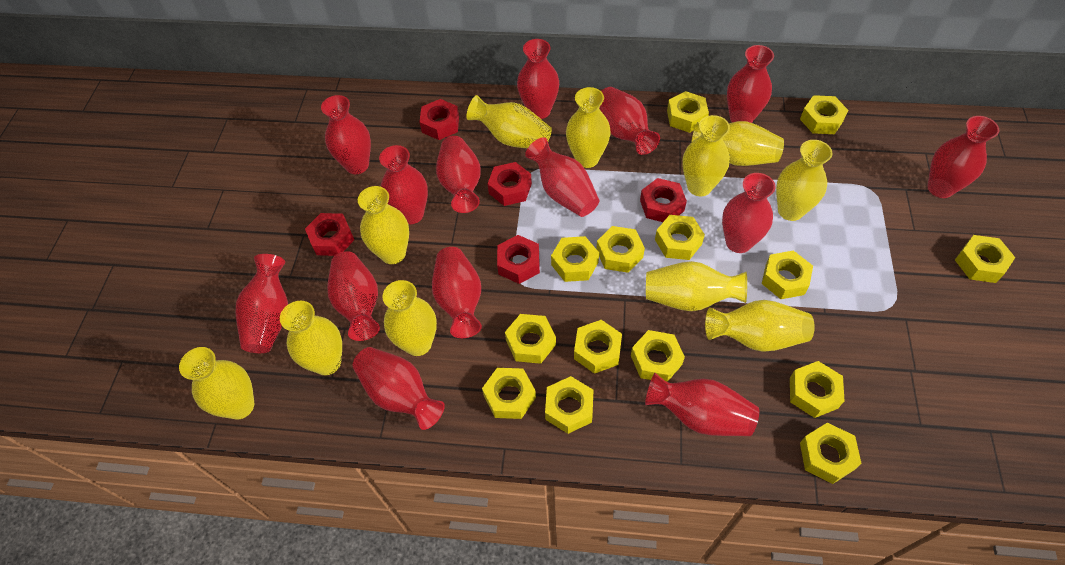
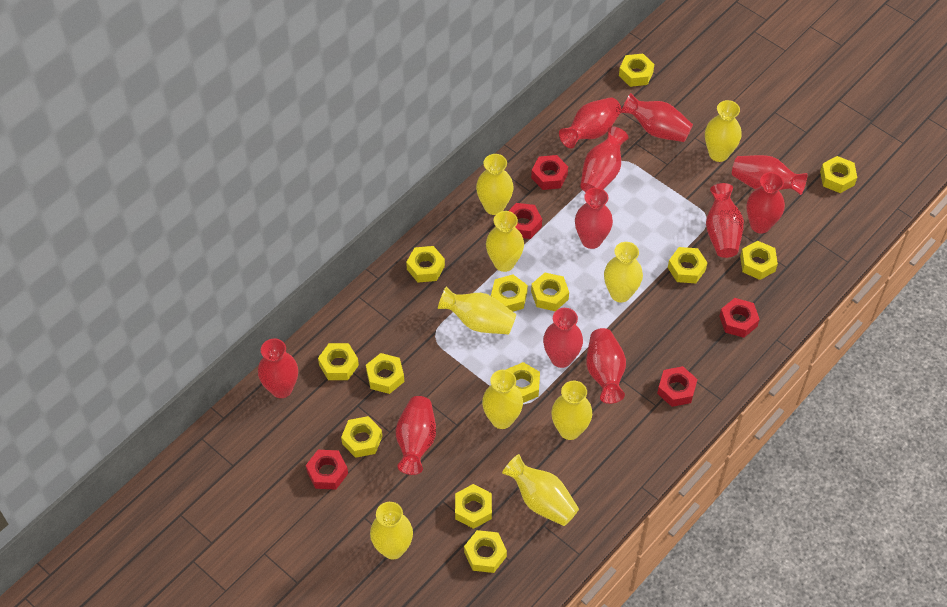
red vase: [235,254,288,353] [321,95,371,174] [327,251,380,341] [353,347,445,430] [379,145,428,224] [432,247,482,338] [436,136,481,213] [517,39,559,119] [525,137,599,217] [599,87,660,155] [645,373,759,436] [722,173,775,253] [727,45,774,123] [928,116,999,198] = 14 -> [258,338,298,398] [396,396,436,475] [543,308,583,368] [559,97,621,148] [575,188,613,249] [580,126,628,192] [586,328,626,404] [621,93,693,142] [706,183,744,258] [732,155,808,195] [746,172,785,233] = 11
yellow nut: [482,368,536,419] [505,314,556,364] [545,376,593,434] [551,236,599,282] [574,320,622,374] [597,226,645,273] [631,330,685,382] [655,215,705,260] [667,91,709,133] [762,250,813,299] [790,361,845,418] [800,95,848,134] [800,423,862,484] [955,235,1015,283] = 14 -> [318,343,359,380] [341,416,383,458] [366,353,404,394] [406,246,445,283] [455,484,492,529] [464,530,507,573] [491,275,528,312] [506,362,540,403] [531,273,569,311] [619,54,654,87] [668,247,707,283] [740,241,778,280] [820,156,857,193] = 13
yellow vase: [179,347,254,420] [280,301,342,375] [358,186,409,264] [382,280,437,356] [466,95,552,149] [566,87,611,168] [646,261,747,311] [683,115,730,196] [691,121,784,166] [705,300,815,352] [776,140,832,221] = 11 -> [370,502,413,559] [438,287,516,335] [476,154,514,215] [482,370,523,429] [486,211,524,272] [502,454,579,526] [551,381,592,440] [604,242,643,302] [705,100,742,162] = 9

